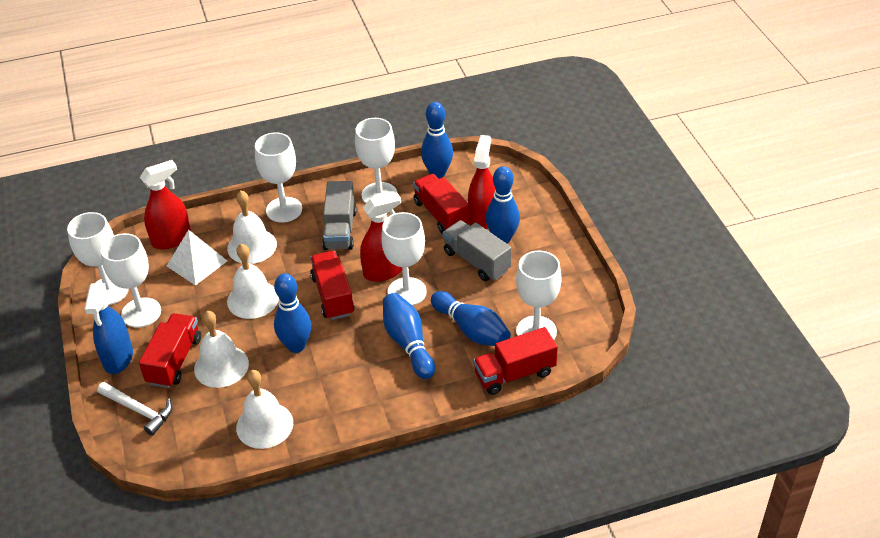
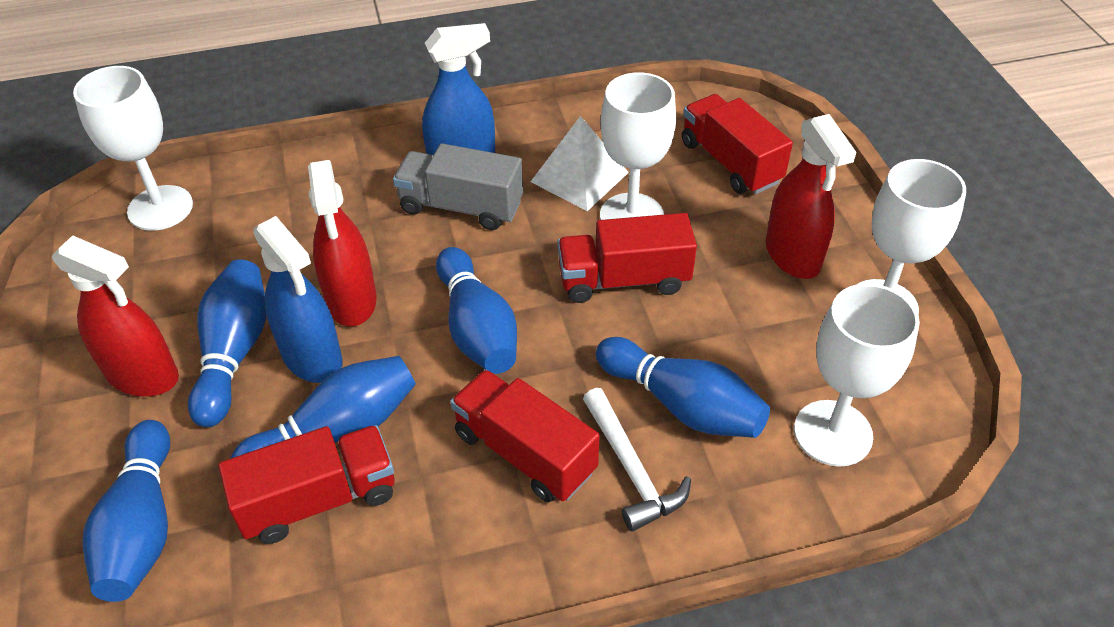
blue spray bottle: [84,283,133,374] = 1 -> [253,216,343,383] [422,23,495,155] = 2
grey truck: [322,181,357,250] [443,220,512,281] = 2 -> [393,143,523,230] = 1
white bell: [194,311,249,388] [227,190,277,264] [227,243,279,319] [236,370,293,449] = 4 -> none = 0
white goblet: [67,212,129,305] [101,233,161,328] [255,133,302,222] [355,118,397,203] [381,212,427,306] [516,250,562,340] = 6 -> [73,66,193,231] [600,72,676,220] [794,283,920,467] [856,159,966,315] = 4

